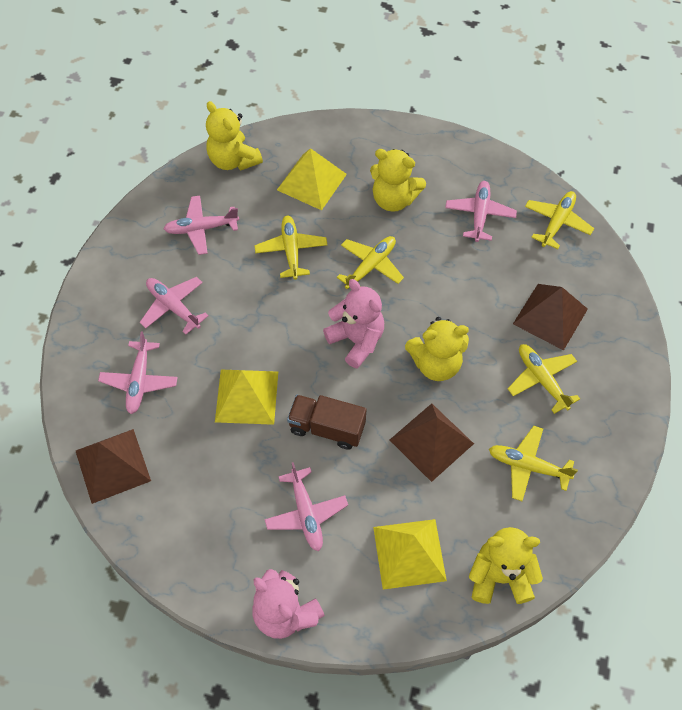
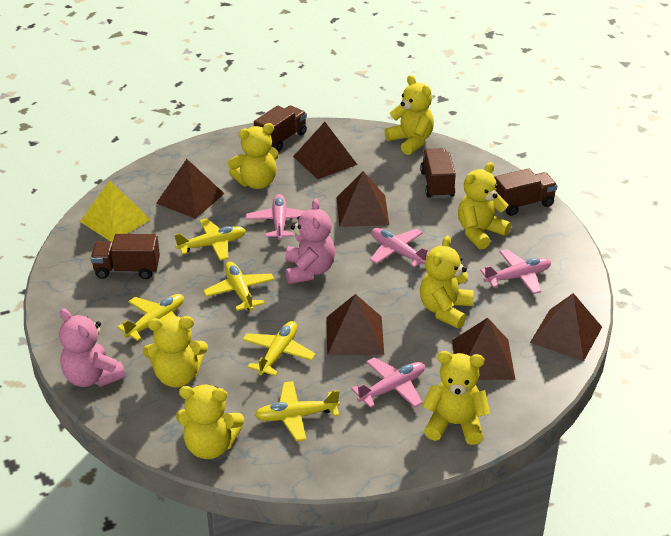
brown pyramid: [76,429,151,504] [390,403,474,482] [513,284,588,350] = 3 -> [156,159,225,219] [293,122,357,179] [326,294,384,355] [336,171,389,227] [452,318,515,380] [530,293,602,361] = 6
brown truck: [287,395,366,450] = 1 -> [90,234,160,279] [254,105,307,152] [420,148,456,198] [494,168,557,216] = 4
pink plane: [98,331,178,414] [140,277,209,335] [164,196,239,255] [264,462,348,551] [445,181,517,242] = 5 -> [246,194,305,240] [351,357,425,408] [370,228,429,268] [480,249,551,294] = 4
yellow pyramid: [215,369,278,425] [277,148,347,210] [373,519,447,590] = 3 -> [80,180,151,242] = 1
yellow teddy bear: [206,101,263,171] [370,149,426,212] [405,317,469,381] [469,527,543,604] = 4 -> [143,316,208,388] [176,384,244,459] [228,123,279,189] [384,75,434,155] [420,235,473,328] [422,351,490,445] [458,162,511,250] = 7

